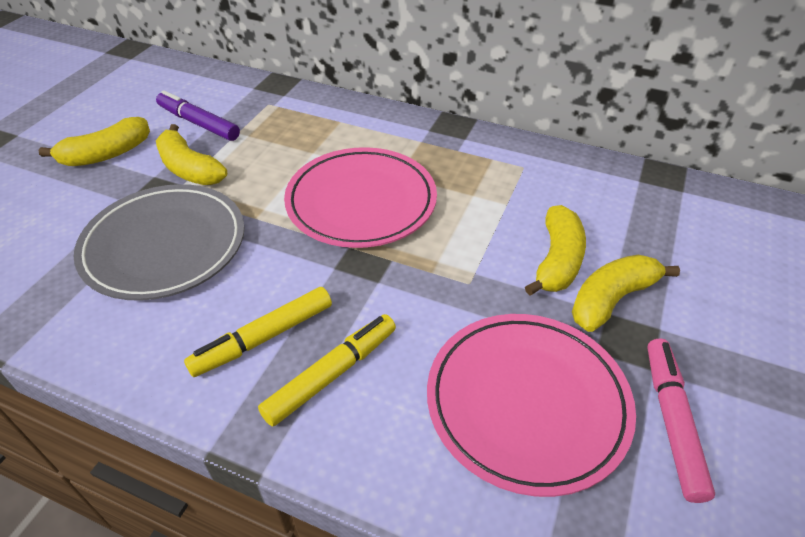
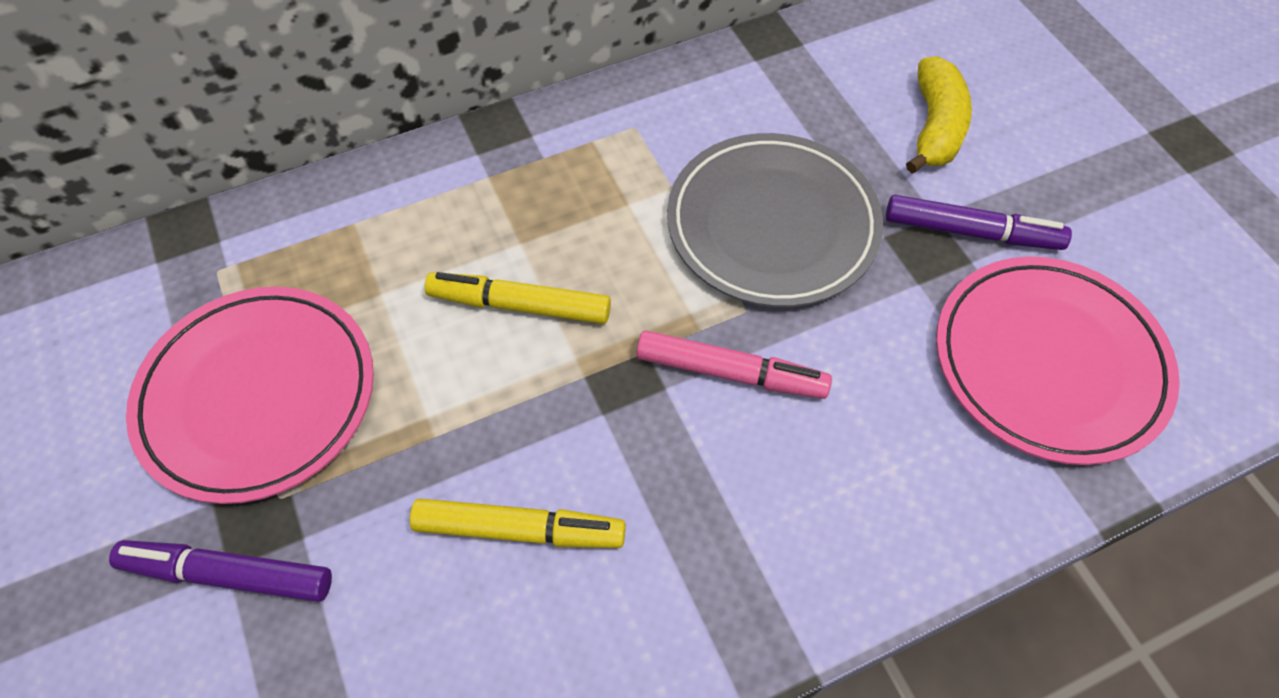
purple marker: [156,90,240,141] = 1 -> [109,540,332,602] [886,195,1072,250] = 2
yellow banana: [39,117,150,166] [156,124,227,185] [525,205,586,296] [572,255,680,332] = 4 -> [906,56,972,174] = 1

